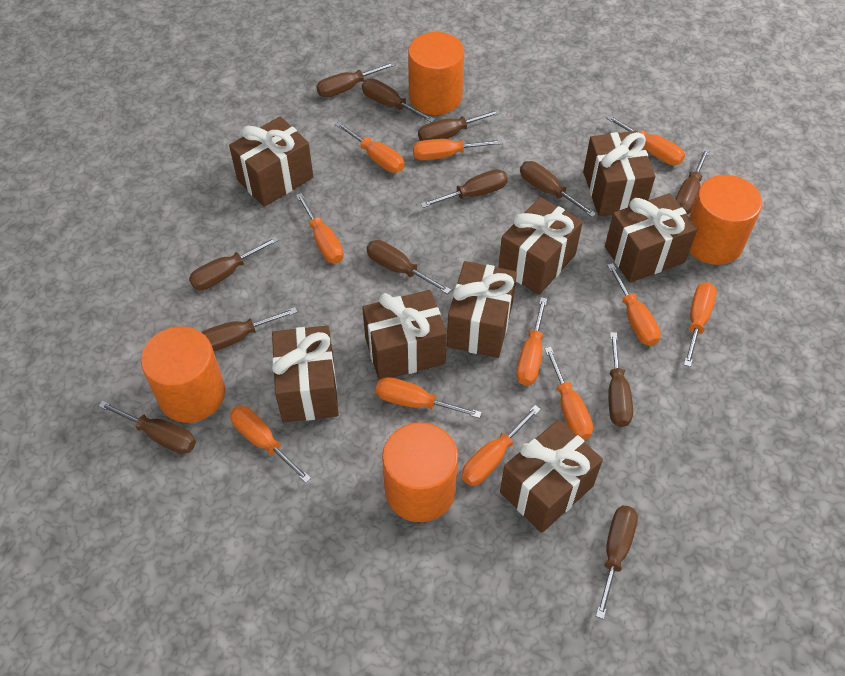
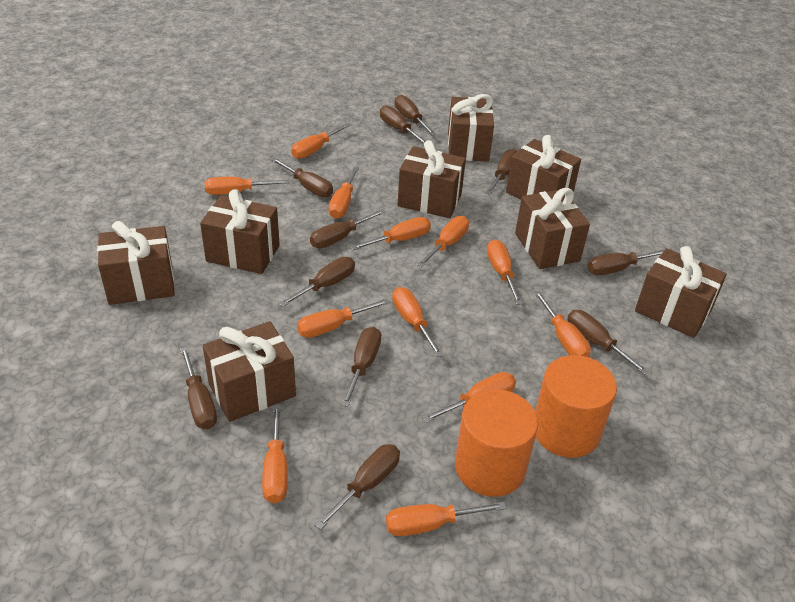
brown screwdriver: [98,401,196,454] [189,236,279,290] [201,307,298,352] [316,61,396,98] [362,79,435,123] [366,240,451,294] [418,109,501,141] [420,169,508,208] [520,161,596,217] [596,506,638,619] [608,332,633,427] [675,148,710,215] = 12 -> [180,347,217,429] [271,158,333,197] [278,257,355,307] [310,209,385,248] [315,444,400,530] [342,327,381,407] [380,105,426,144] [394,95,436,135] [486,149,518,195] [567,310,649,375] [588,249,665,275] = 11
orange cylinder: [141,327,225,423] [382,422,458,522] [408,32,465,115] [689,175,762,265] = 4 -> [455,389,538,497] [535,355,617,458] = 2
orange screwdriver: [230,406,311,483] [296,193,344,264] [335,122,404,173] [376,377,482,418] [413,139,503,161] [462,405,541,486] [516,297,547,386] [545,347,593,440] [606,115,685,165] [607,263,661,346] [684,282,717,367] = 11 -> [204,177,289,195] [262,404,288,503] [291,123,350,159] [297,299,390,338] [328,167,359,219] [350,217,431,250] [386,502,507,536] [392,287,443,357] [417,216,469,267] [422,372,516,423] [487,240,523,305] [534,291,591,357] = 12

